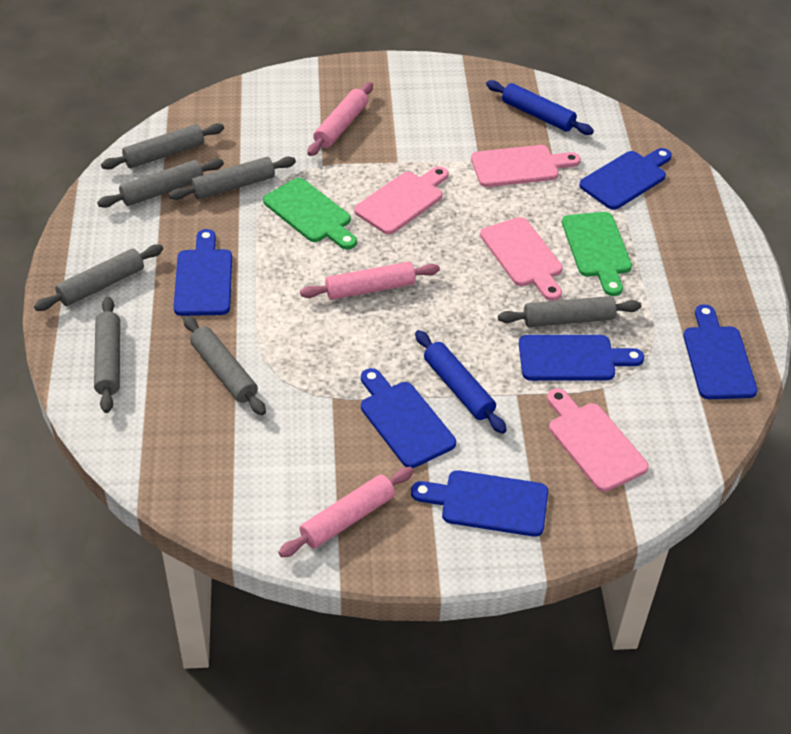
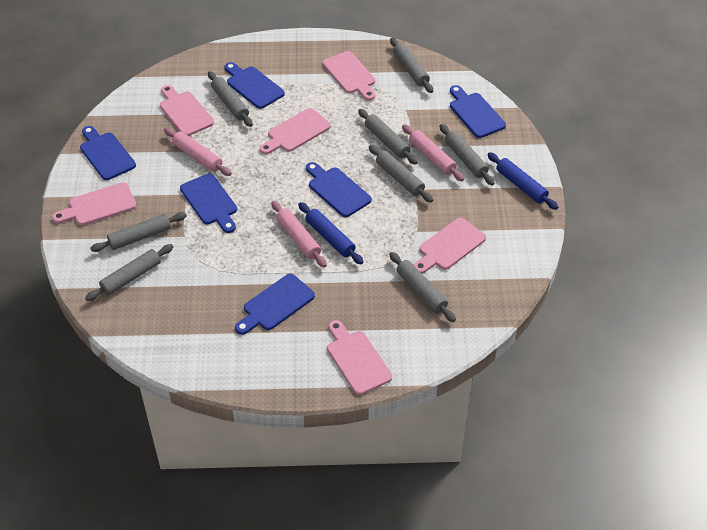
green cutting board: [263,178,357,250] [562,212,632,296] = 2 -> none = 0
grey rolling pin: [34,244,163,311] [94,297,120,413] [97,159,224,208] [101,123,224,169] [169,156,296,200] [183,316,266,415] [498,296,641,327] = 7 -> [85,244,174,301] [90,212,187,252] [208,71,253,127] [358,109,418,165] [369,145,433,202] [389,252,456,322] [390,38,433,93] [440,124,495,185] = 8
pink cutting board: [354,166,449,234] [471,145,581,187] [480,217,563,301] [547,388,649,492] = 4 -> [52,182,136,225] [160,85,214,136] [259,108,331,154] [322,51,375,101] [327,320,392,395] [414,218,486,274] = 6

